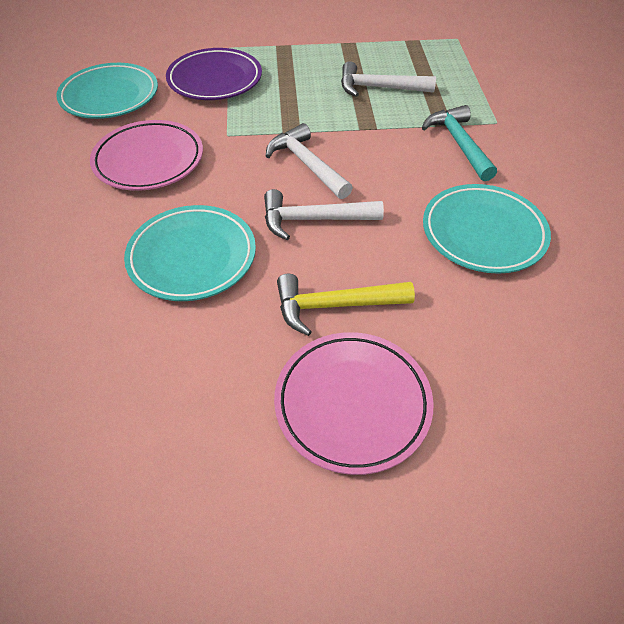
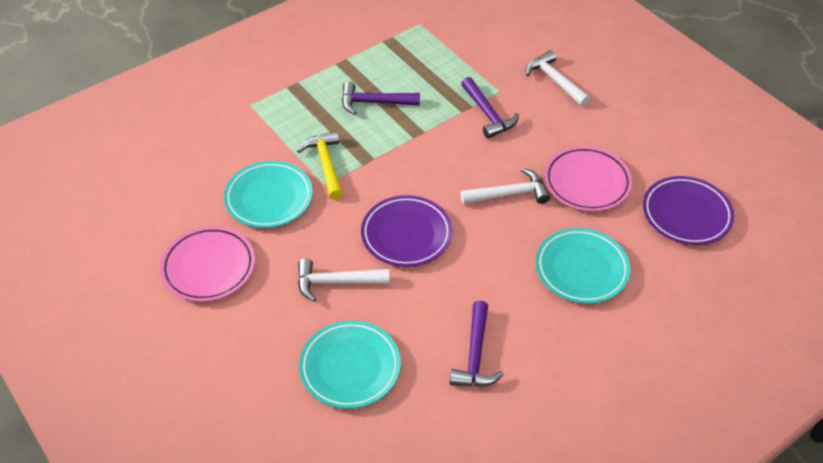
purple hammer: none = 0 -> [342,81,420,115] [450,301,504,386] [461,77,519,138] = 3
purple plate: [166,48,262,100] = 1 -> [361,195,452,267] [643,176,734,245] = 2
turquoise hammer: [422,105,497,181] = 1 -> none = 0

